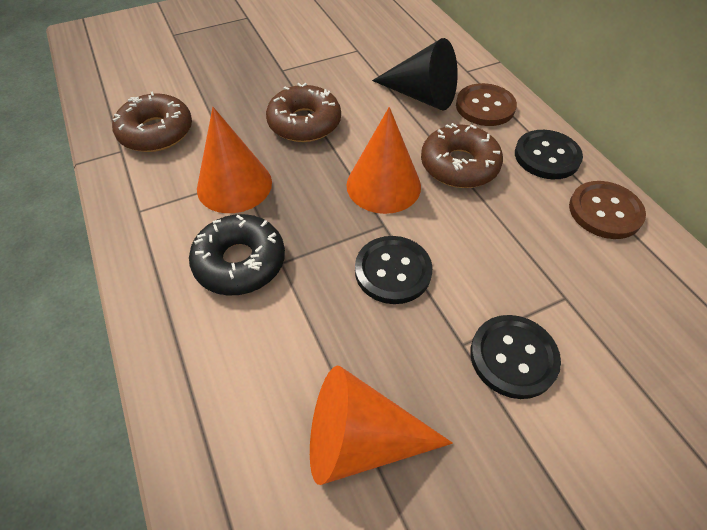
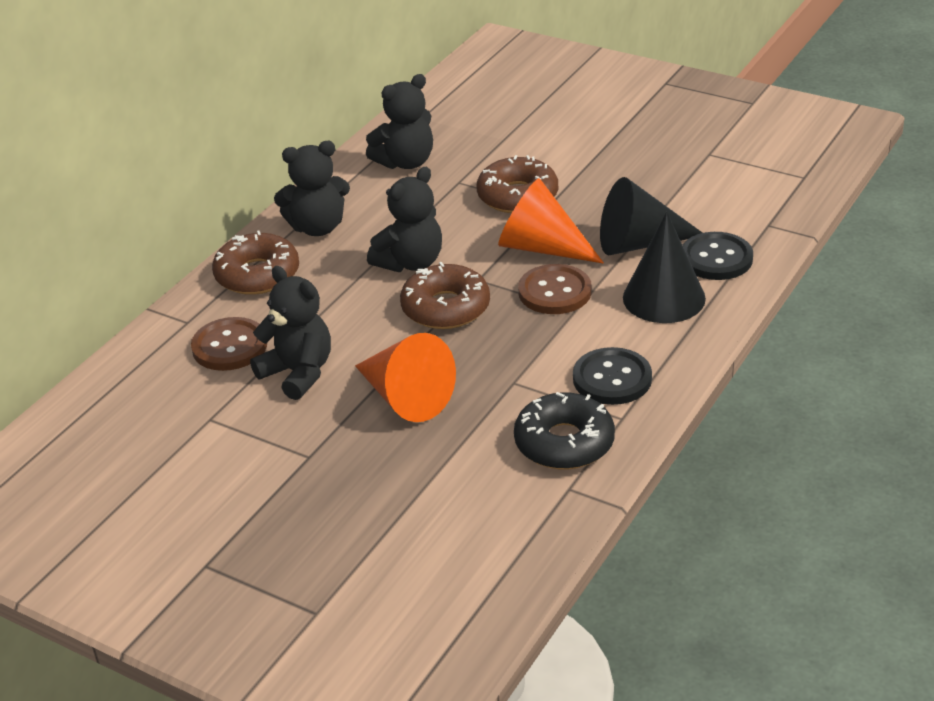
black button: [355,236,433,304] [470,315,561,399] [515,130,583,179] = 3 -> [573,347,652,405] [683,232,753,280] = 2
black cone: [372,38,458,111] = 1 -> [600,177,702,255] [623,212,706,323] = 2
black teddy bear: none = 0 -> [250,266,331,400] [274,141,350,236] [366,74,433,169] [367,167,442,272] = 4
orange cone: [197,107,272,213] [310,366,453,485] [346,107,421,214] = 3 -> [355,333,456,422] [498,178,604,264] = 2

